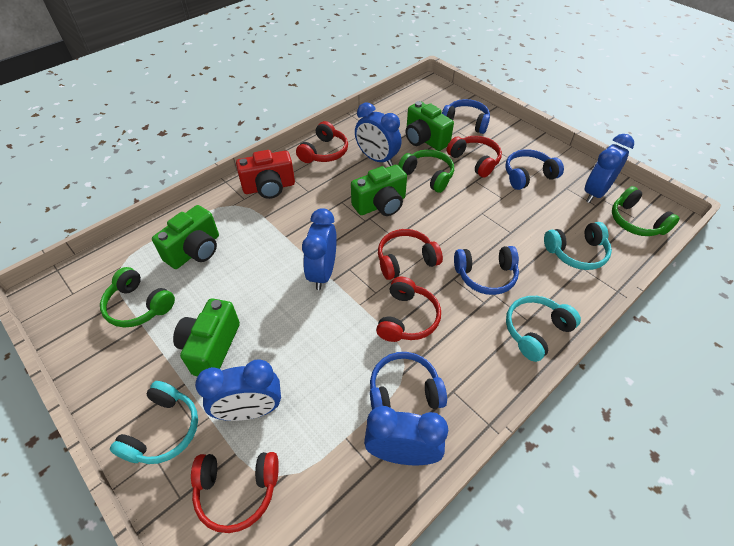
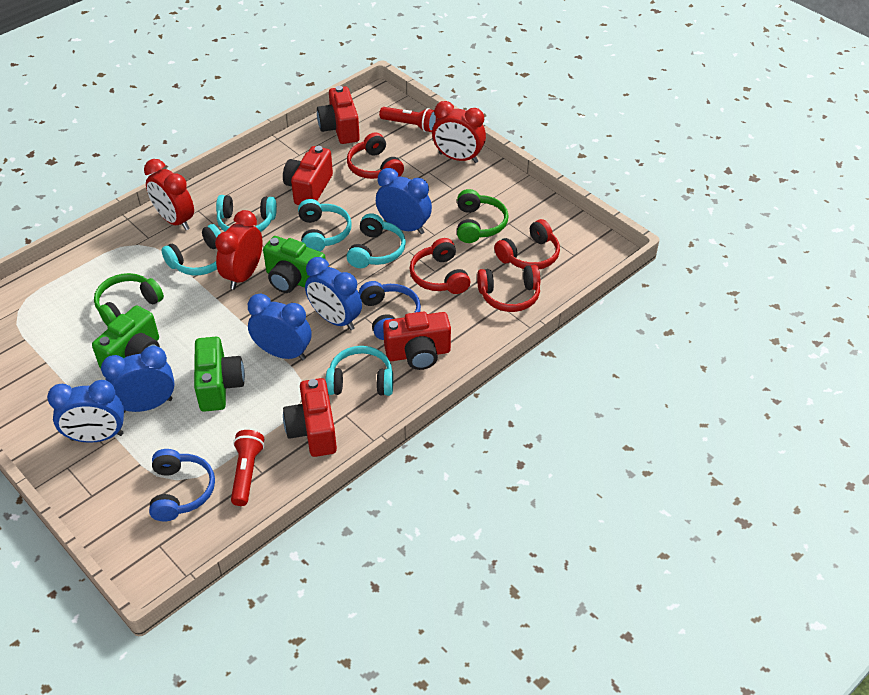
blue headphones: [370,352,447,410] [442,99,490,134] [454,246,519,295] [505,149,564,190] = 4 -> [149,449,215,521] [359,281,421,340] = 2
green camera: [152,205,219,269] [173,298,240,376] [351,165,407,216] [406,101,454,151] = 4 -> [92,305,160,368] [194,337,245,412] [263,236,326,293] = 3
green headphones: [100,267,175,327] [398,150,454,193] [612,186,680,236] = 3 -> [94,273,164,326] [457,189,509,243] = 2
red camera: [236,150,295,199] = 1 -> [283,146,333,205] [283,378,337,457] [317,86,360,144] [383,311,451,370] = 4
red clock: none = 0 -> [144,159,194,230] [215,210,263,290] [432,101,486,163] = 3
red flashlight: none = 0 -> [231,430,265,506] [379,107,437,132] = 2
red headphones: [191,452,279,533] [296,121,348,163] [376,277,441,342] [378,229,443,280] [447,136,502,178] = 5 -> [347,132,404,179] [410,238,470,294] [477,265,540,312] [494,219,560,269] = 4
turquoise headphones: [110,381,198,464] [506,296,581,362] [544,222,612,270] = 3 -> [161,224,221,275] [216,195,277,232] [298,199,352,252] [326,346,393,396] [347,213,406,268] = 5

